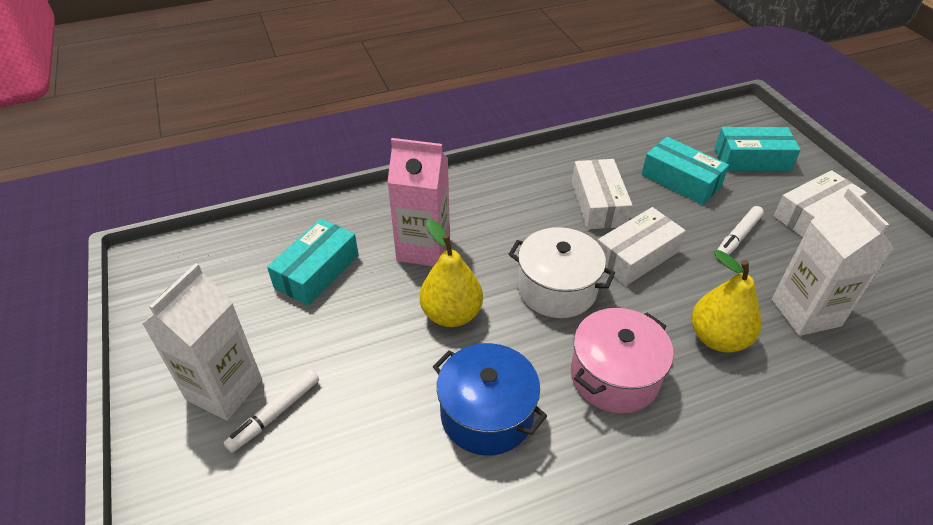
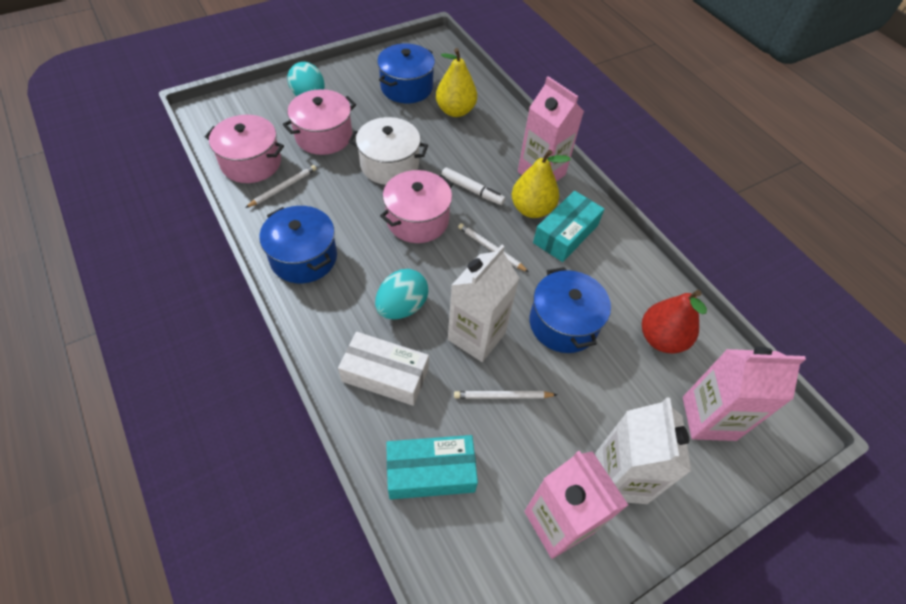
blue pot: [432,343,547,455] = 1 -> [259,206,337,283] [377,44,435,103] [529,267,611,353] = 3
pink carton: [387,138,450,266] = 1 -> [518,76,584,181] [524,451,628,559] [683,347,806,441] = 3
pink pot: [571,308,674,413] = 1 -> [205,115,284,183] [283,89,356,155] [380,170,453,243] = 3
red pear: none = 0 -> [642,290,707,353] = 1
turquoise box: [267,219,358,306] [642,137,729,205] [715,127,801,171] = 3 -> [386,435,478,499] [533,191,604,262] = 2
turquoise egg: none = 0 -> [287,62,325,96] [375,269,428,319] = 2
white box: [572,159,633,229] [597,207,686,286] [774,170,867,237] = 3 -> [338,332,429,406] = 1
white marker: [224,369,319,453] [715,206,764,258] = 2 -> [441,167,505,205] = 1
white pencil: none = 0 -> [245,165,317,208] [454,391,557,399] [458,223,529,272] = 3

